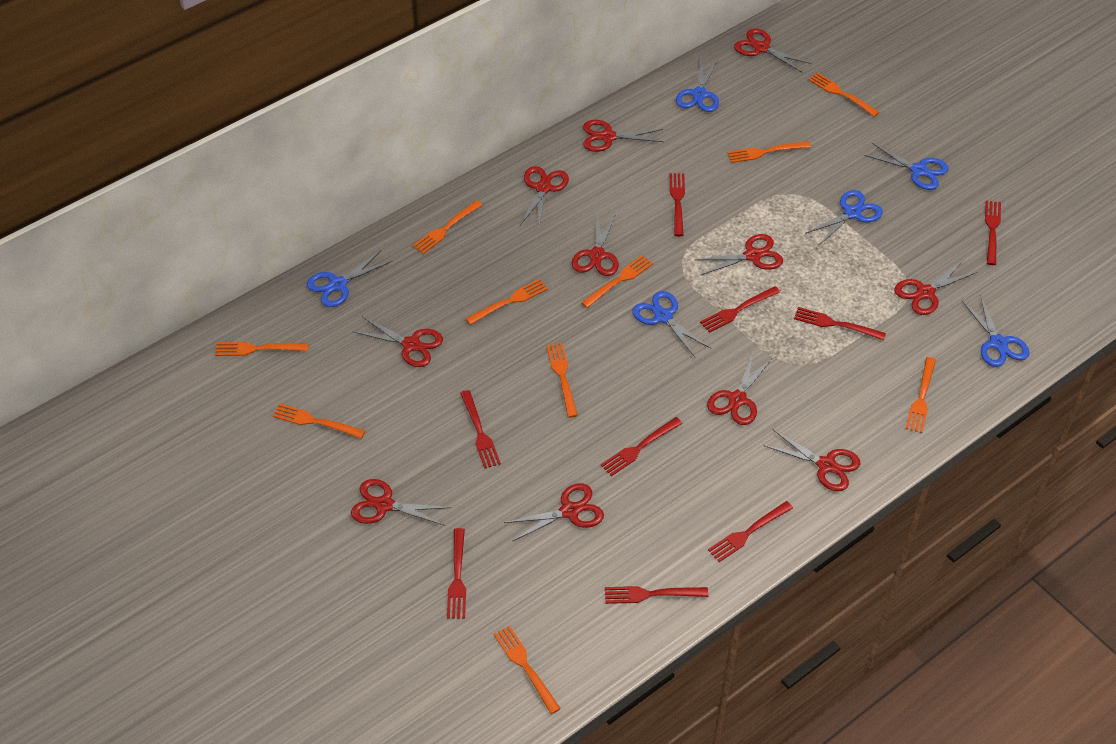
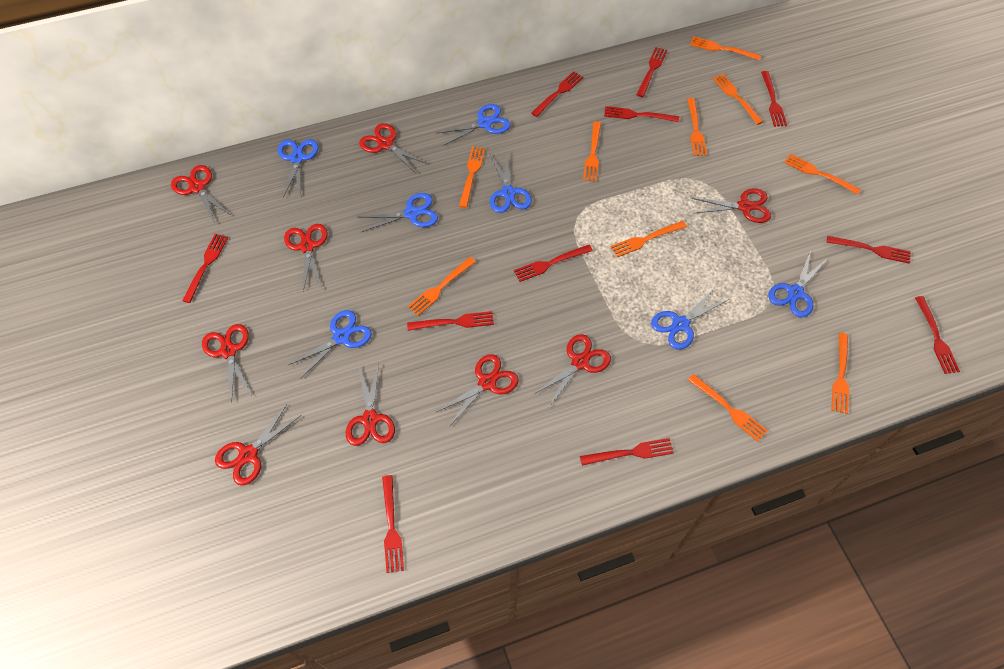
blue scissors: [307,250,392,307] [633,291,711,358] [676,59,719,112] [805,190,883,245] [864,143,949,190] [962,295,1029,367] = 6 -> [278,139,319,197] [289,310,372,379] [360,193,438,232] [436,104,510,146] [490,154,532,213] [651,289,729,350] [768,250,828,318] = 7
red fork: [447,528,466,619] [460,390,501,468] [601,417,683,476] [605,586,708,604] [670,173,685,236] [700,286,780,333] [708,501,793,562] [794,307,886,340] [985,200,1001,265] = 9 -> [182,234,228,303] [382,475,404,573] [407,311,494,331] [514,245,593,282] [531,71,583,117] [580,438,674,466] [604,106,679,122] [636,47,667,97] [761,71,787,127] [827,236,911,264] [915,296,960,374] = 11
red scissors: [351,479,451,526] [352,316,443,367] [504,483,604,542] [520,166,569,227] [572,214,619,276] [583,120,664,152] [694,234,783,275] [707,352,772,425] [734,28,812,73] [763,430,860,491] [894,261,977,315] = 11 -> [171,165,230,223] [202,324,252,403] [215,404,300,486] [284,224,328,291] [346,364,395,446] [359,123,428,173] [435,354,519,427] [534,334,611,407] [692,189,771,223] = 9

